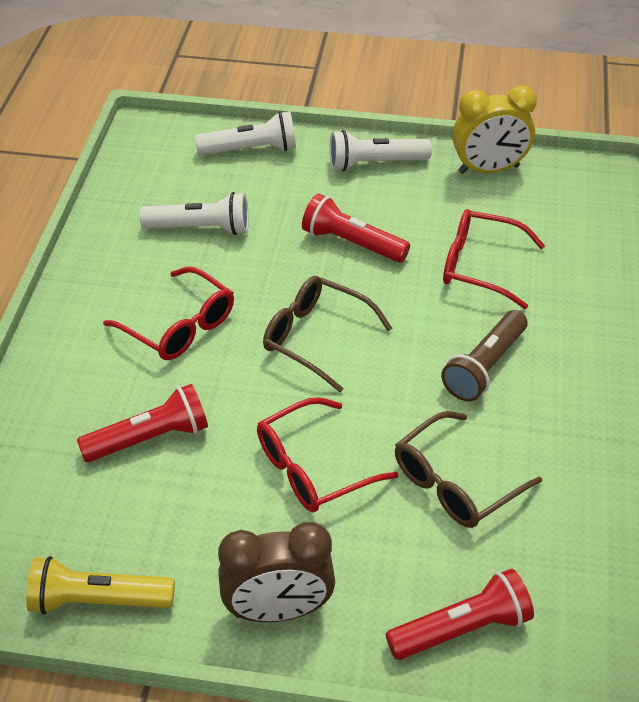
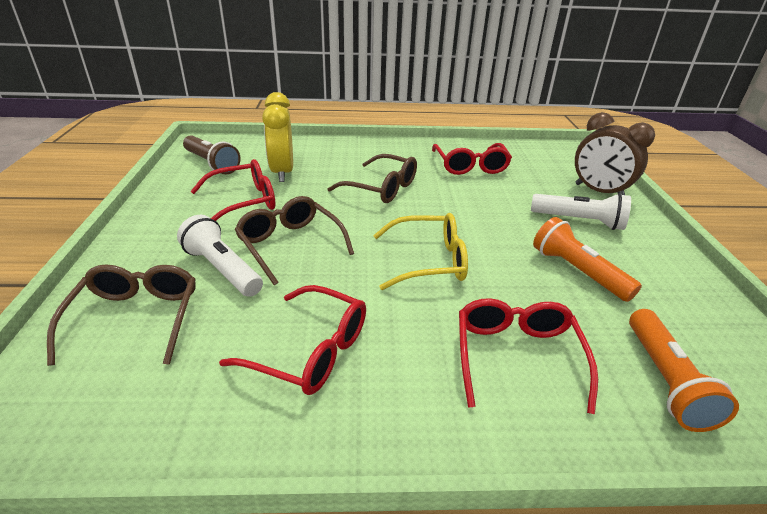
brown glasses: [263,276,392,392] [395,411,542,528] = 2 -> [47,265,196,366] [234,196,354,285] [327,154,417,203] = 3
orange flashlight: none = 0 -> [533,217,642,302] [629,309,739,432] = 2
red flashlight: [77,384,208,462] [302,193,410,263] [386,569,534,660] = 3 -> none = 0
red glasses: [103,266,234,360] [257,397,399,512] [443,209,545,309] = 3 -> [191,159,275,221] [219,285,366,395] [432,143,512,175] [459,298,598,414] = 4
white flashlight: [140,192,249,235] [195,111,296,155] [329,130,432,171] = 3 -> [177,215,263,297] [531,193,631,230] = 2
yellow flashlight: [26,556,175,615] = 1 -> none = 0
yellow glasses: none = 0 -> [373,213,468,290] = 1

